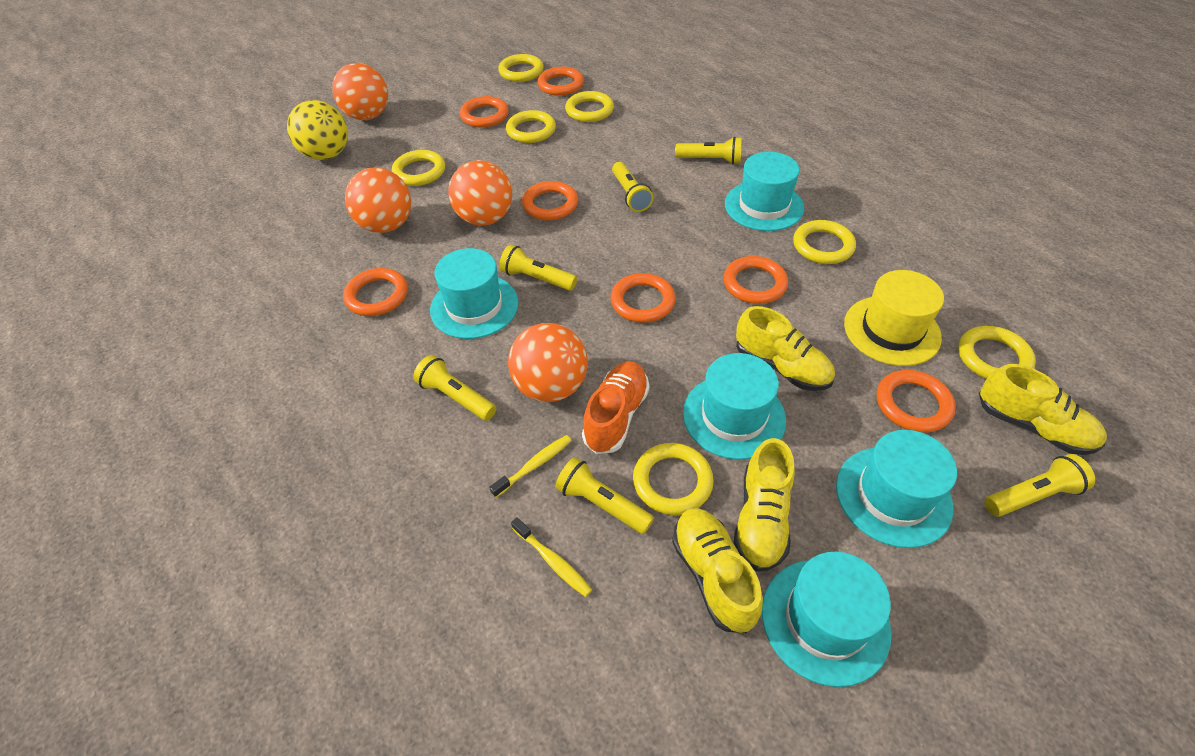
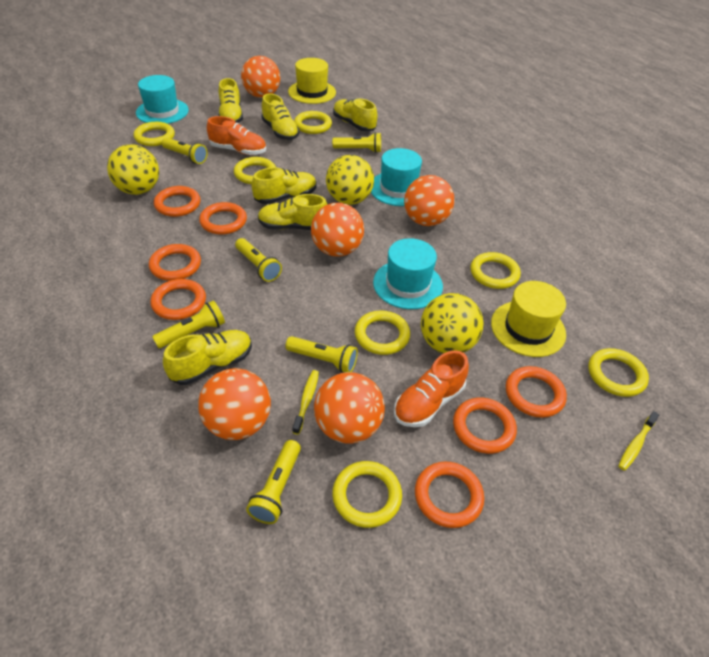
orange ball: [332,63,388,120] [345,167,411,233] [448,160,512,226] [508,323,588,402] = 4 -> [198,368,271,440] [241,56,280,98] [311,203,364,257] [314,372,385,444] [404,175,455,226] = 5
orange shoe: [582,361,649,454] = 1 -> [207,116,266,155] [394,350,469,427] = 2
turquoise hat: [430,248,519,339] [683,353,786,460] [725,152,804,231] [762,552,892,687] [836,430,957,548] = 5 -> [136,75,189,124] [371,148,422,206] [373,238,443,309] = 3
yellow ball: [287,100,348,160] = 1 -> [107,144,159,195] [326,155,374,205] [421,293,483,354] = 3
yellow hat: [844,270,944,366] = 1 -> [288,58,336,104] [491,281,566,357] = 2
yellow shoe: [672,508,763,633] [733,438,795,572] [736,306,835,391] [979,364,1107,455] = 4 -> [163,330,252,385] [219,78,243,123] [252,167,317,204] [258,194,328,230] [261,93,299,140] [333,98,378,131] = 6

